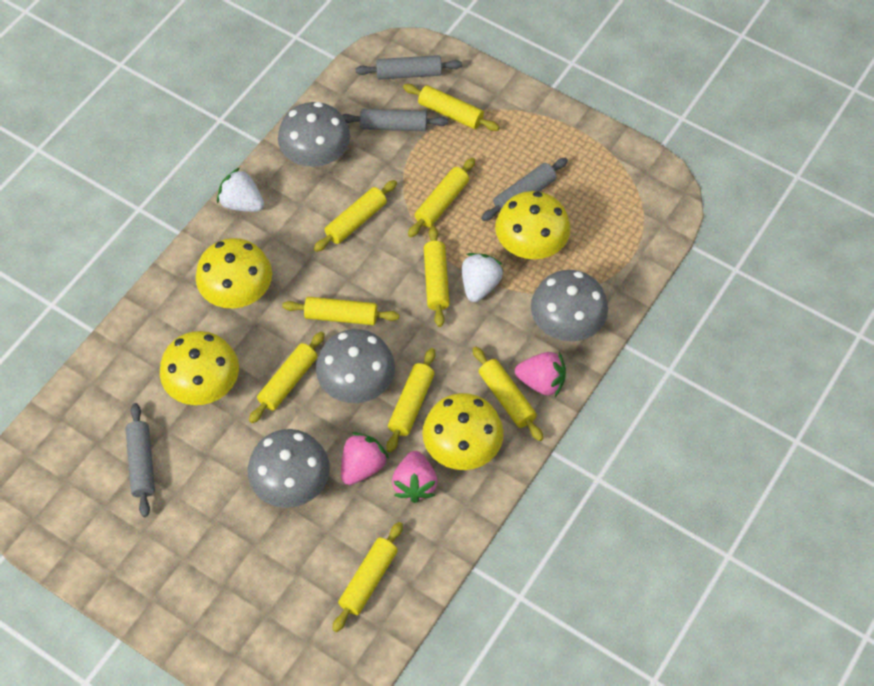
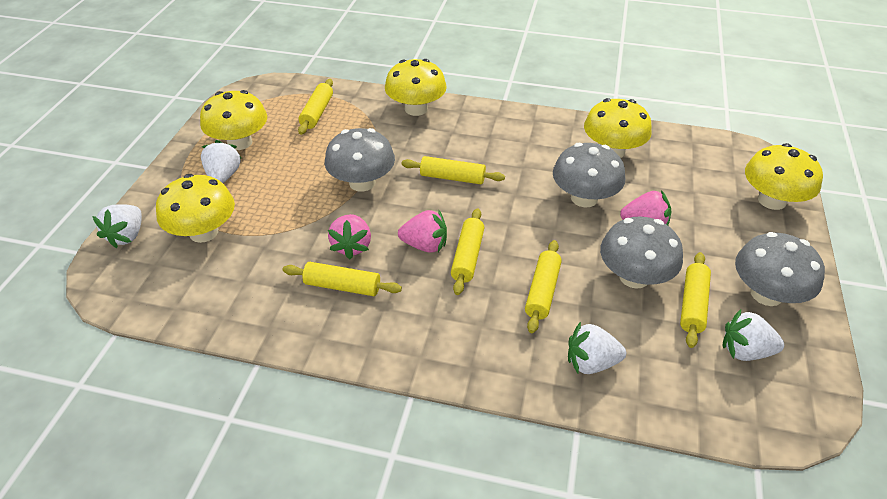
grey rolling pin: [125,403,155,517] [342,109,448,131] [355,55,462,79] [481,158,568,221] = 4 -> none = 0
white strawberry: [217,168,264,212] [462,253,503,302] = 2 -> [92,204,142,248] [201,140,241,183] [568,322,626,374] [723,309,784,361] = 4
yellow mushroom: [160,331,239,405] [196,238,272,308] [422,393,504,470] [495,191,570,259] = 4 -> [156,174,235,243] [200,90,267,150] [385,59,447,116] [584,98,652,158] [745,143,823,210] = 5
yellow rolling pin: [249,331,325,423] [282,297,399,325] [314,180,397,252] [332,522,403,632] [387,348,435,453] [403,84,500,131] [408,158,475,237] [424,226,450,327] [473,347,544,441] = 9 -> [283,262,402,296] [298,79,333,135] [401,156,505,184] [451,208,485,295] [525,240,562,333] [680,252,711,348] = 6

